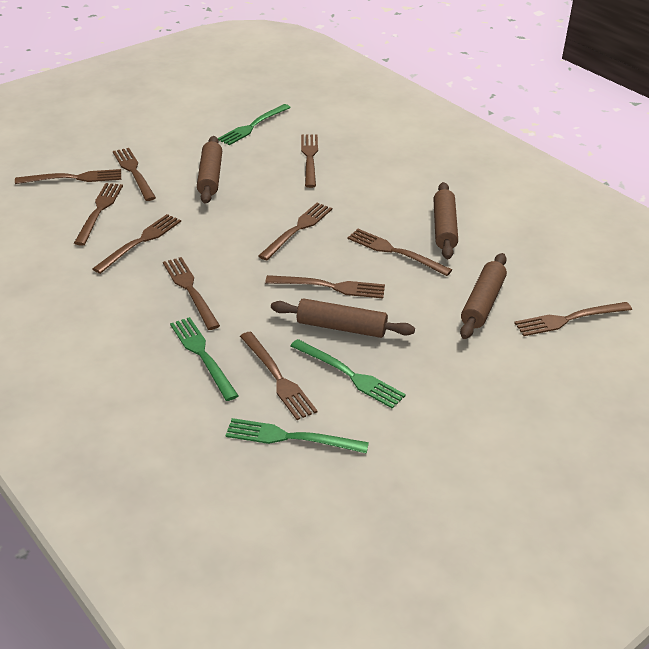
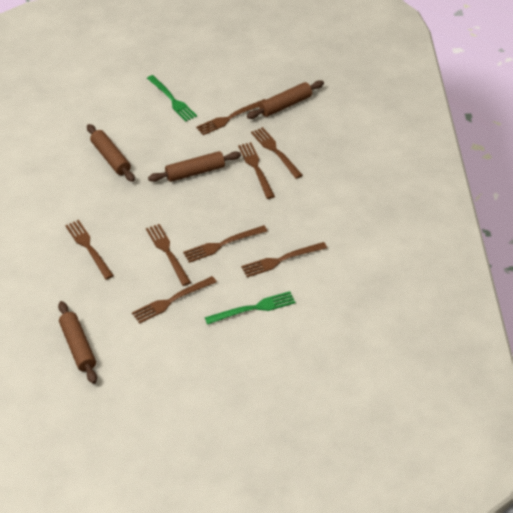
brown fork: [15,169,121,184] [74,183,123,246] [92,214,181,274] [113,148,156,201] [163,257,220,330] [240,331,318,420] [258,203,332,260] [265,275,385,298] [301,134,318,188] [347,229,452,276] [514,302,632,336] = 11 -> [65,220,114,279] [132,276,217,324] [146,224,191,286] [183,225,267,263] [196,99,266,135] [238,142,275,199] [241,242,327,277] [251,127,303,179] = 8
green fork: [170,317,239,401] [218,104,291,145] [226,418,369,454] [290,339,406,409] = 4 -> [147,75,197,121] [205,291,296,325] = 2

